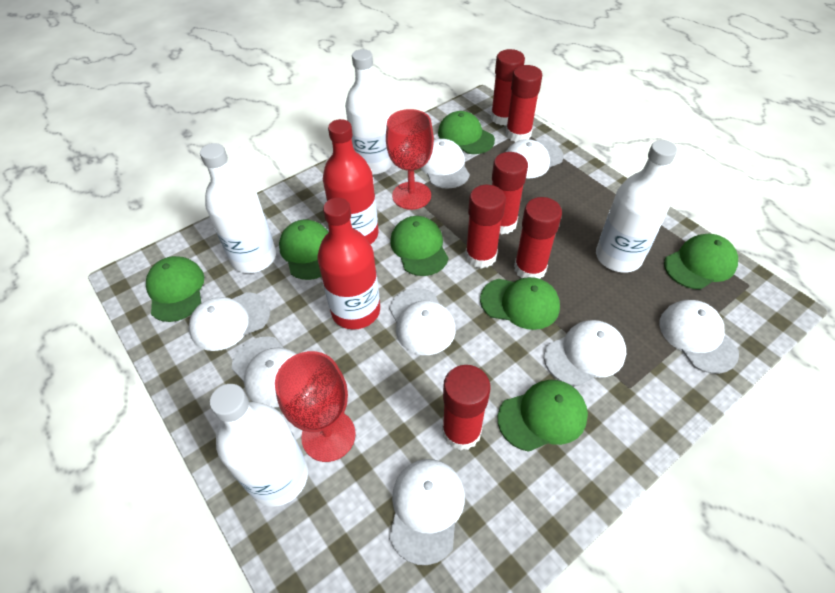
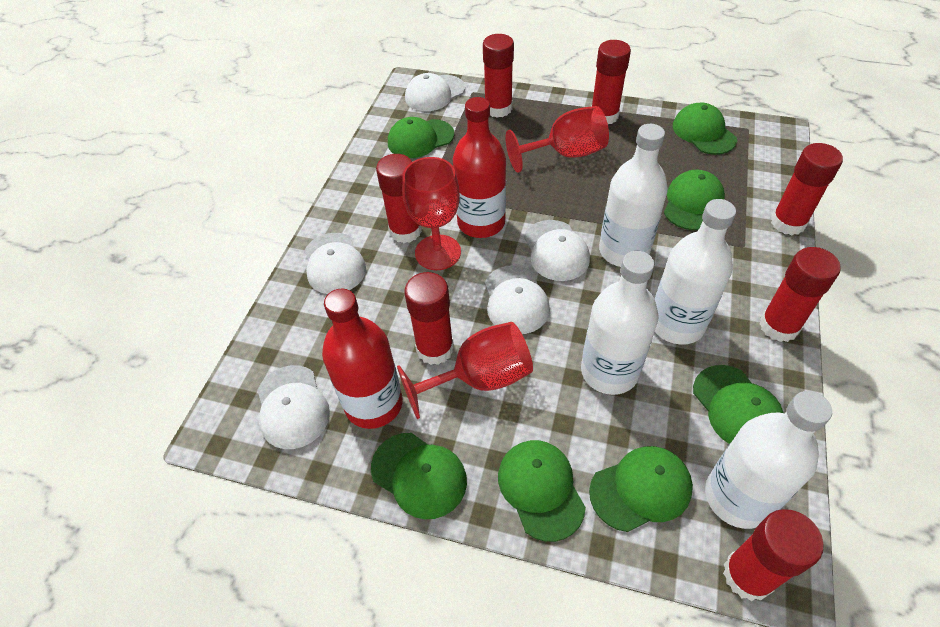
red glue stick: [442,365,491,451] [465,185,506,269] [491,49,525,126] [492,152,528,234] [506,65,542,142] [514,197,562,279] = 6 -> [376,154,422,243] [405,272,454,365] [483,34,514,118] [591,40,631,124] [723,509,823,601] [759,247,841,342] [771,143,843,235] = 7
red goblet: [275,351,356,462] [386,109,434,210] = 2 -> [397,322,533,419] [402,157,461,270] [506,106,609,173] = 3
white cap: [189,292,270,351] [232,336,296,408] [389,288,455,355] [389,459,465,565] [421,139,470,189] [506,139,564,178] [544,320,626,386] [659,300,739,374] = 8 -> [258,365,330,449] [304,233,366,294] [405,73,465,111] [485,265,550,334] [524,220,590,281] = 5

